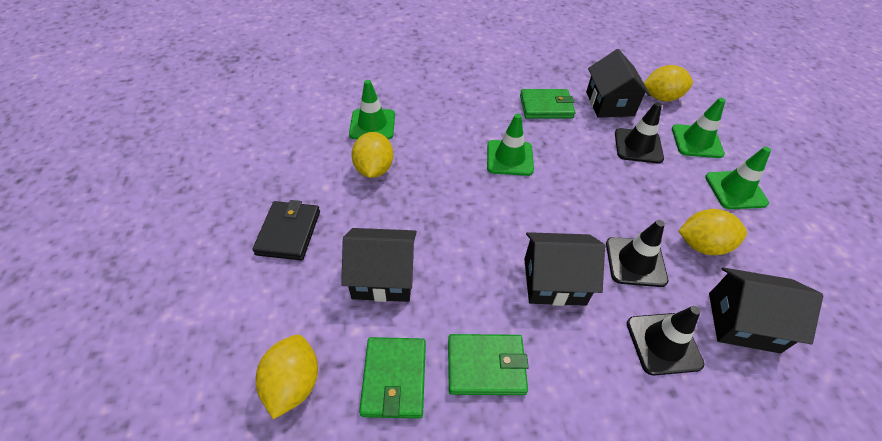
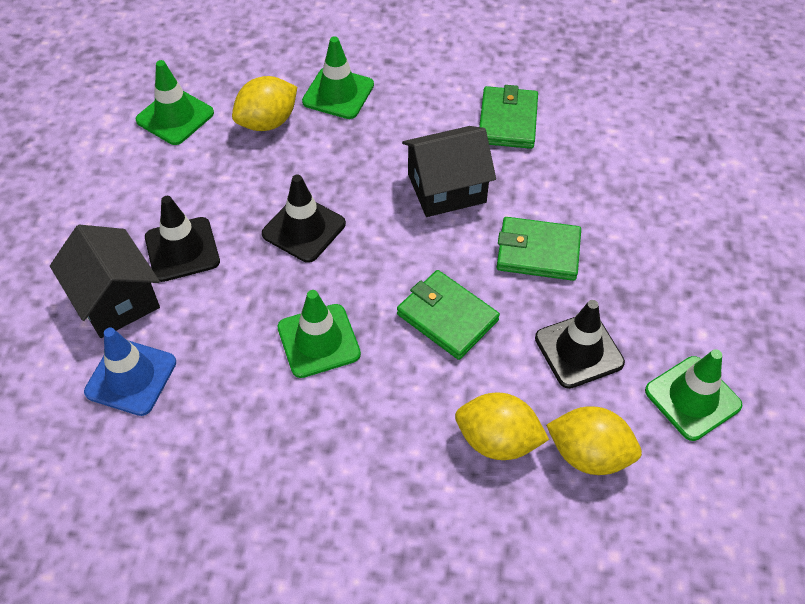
black house: [341,228,417,302] [524,232,605,306] [586,49,650,118] [709,267,823,353] = 4 -> [50,225,160,338] [402,126,496,217] = 2
black wallet: [252,200,320,260] = 1 -> none = 0
blue traffic cone: none = 0 -> [84,327,176,416] = 1
yellow lemon: [256,335,318,419] [351,132,393,178] [644,65,693,101] [679,209,747,255] = 4 -> [232,76,297,131] [455,393,549,460] [546,406,642,475] = 3

